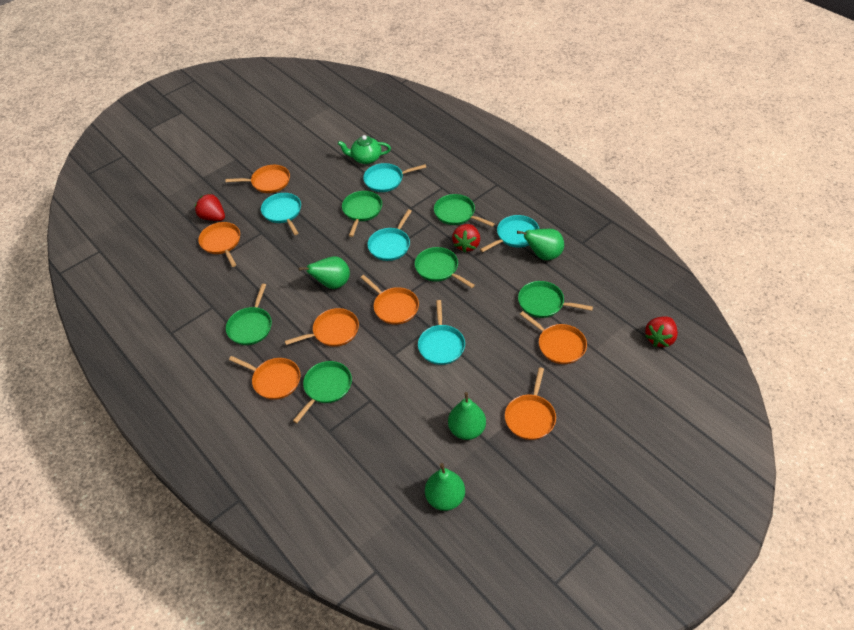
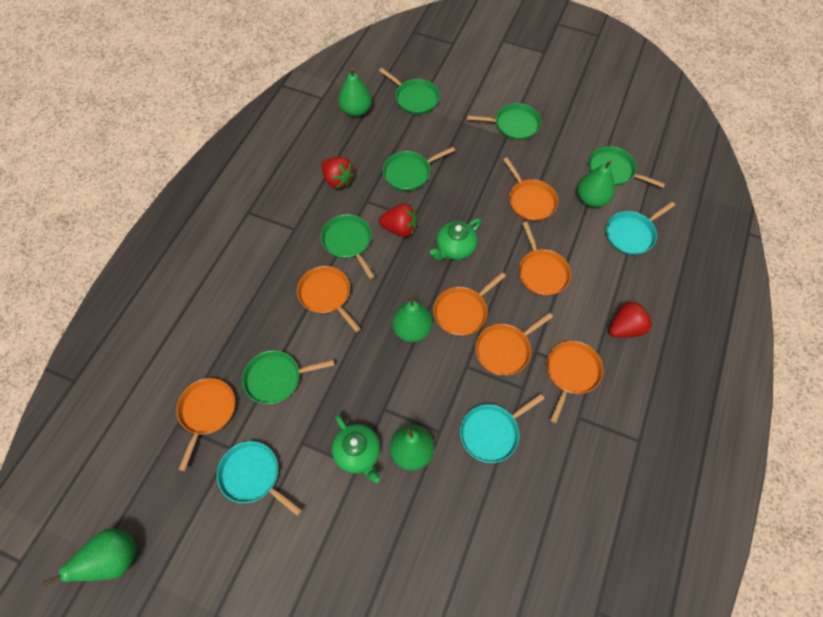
green pear: [299,256,350,289] [425,463,465,511] [448,392,486,440] [517,229,564,260] = 4 -> [43,529,136,586] [339,68,372,117] [390,425,434,471] [392,295,433,342] [577,161,615,207] = 5
green teapot: [338,135,391,164] = 1 -> [332,415,380,483] [430,218,481,260] = 2
turquoise pan: [261,193,301,235] [363,163,427,192] [367,209,412,261] [418,300,465,365] [480,215,539,252] = 5 -> [217,441,302,516] [460,394,545,463] [606,202,675,255] = 3

